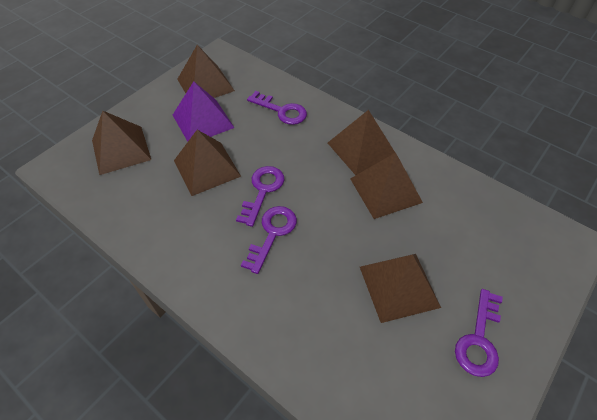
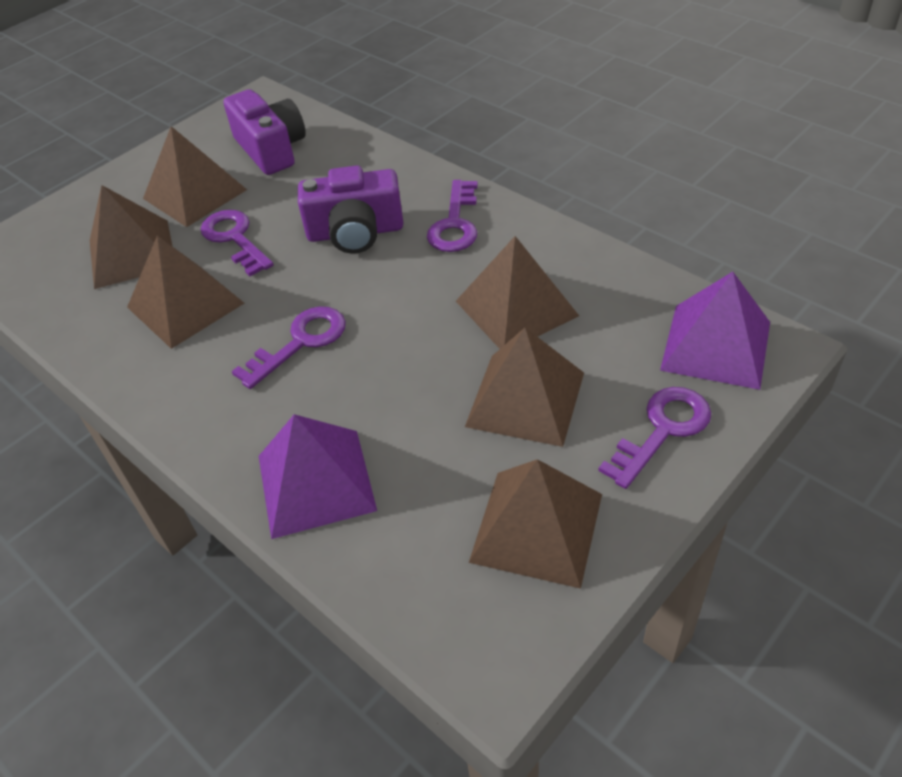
purple camera: none = 0 -> [223,89,306,175] [298,165,403,254] = 2
purple pyramid: [173,81,235,142] = 1 -> [259,414,377,539] [660,272,770,390] = 2

